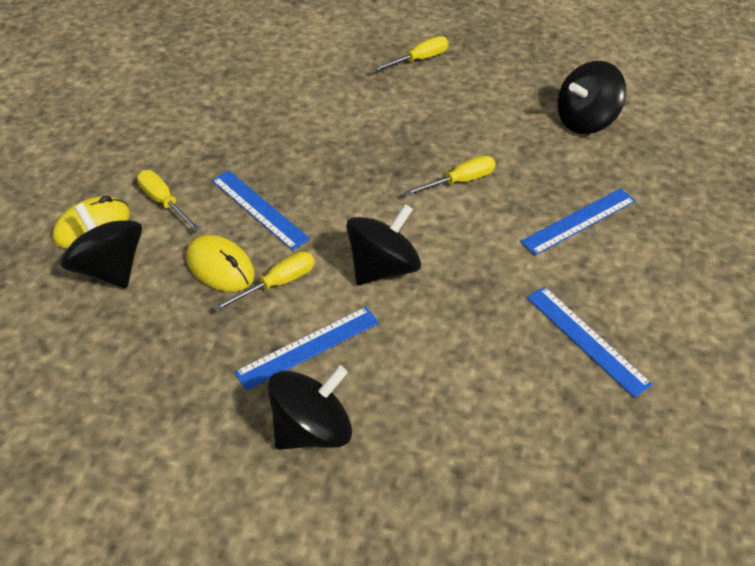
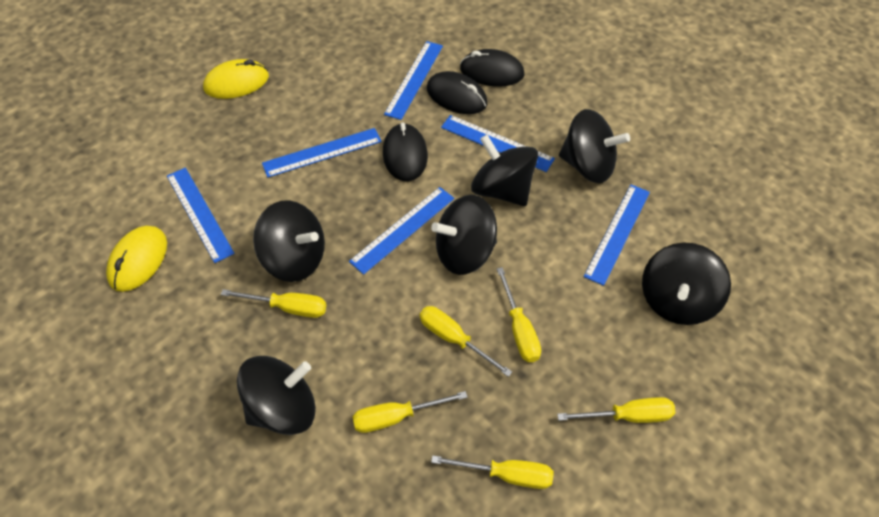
black mouse: none = 0 -> [383,122,428,181] [427,71,487,114] [460,49,524,87] = 3
black spinning top: [61,203,142,288] [268,365,352,450] [346,204,421,285] [557,61,626,134] = 4 -> [237,356,316,435] [253,200,325,282] [431,195,497,275] [471,135,538,206] [559,109,630,183] [642,243,731,325] = 6
blue ruler: [212,170,310,251] [234,307,379,391] [521,188,636,255] [527,286,653,398] = 4 -> [167,168,235,263] [262,128,381,178] [349,187,454,275] [384,41,443,120] [441,115,555,172] [584,185,650,286] = 6
yellow screwdriver: [137,170,201,232] [213,252,315,312] [372,36,448,72] [404,155,496,196] = 4 -> [221,289,326,318] [352,391,468,433] [420,306,512,377] [431,455,553,489] [497,267,541,362] [557,397,675,423] = 6

